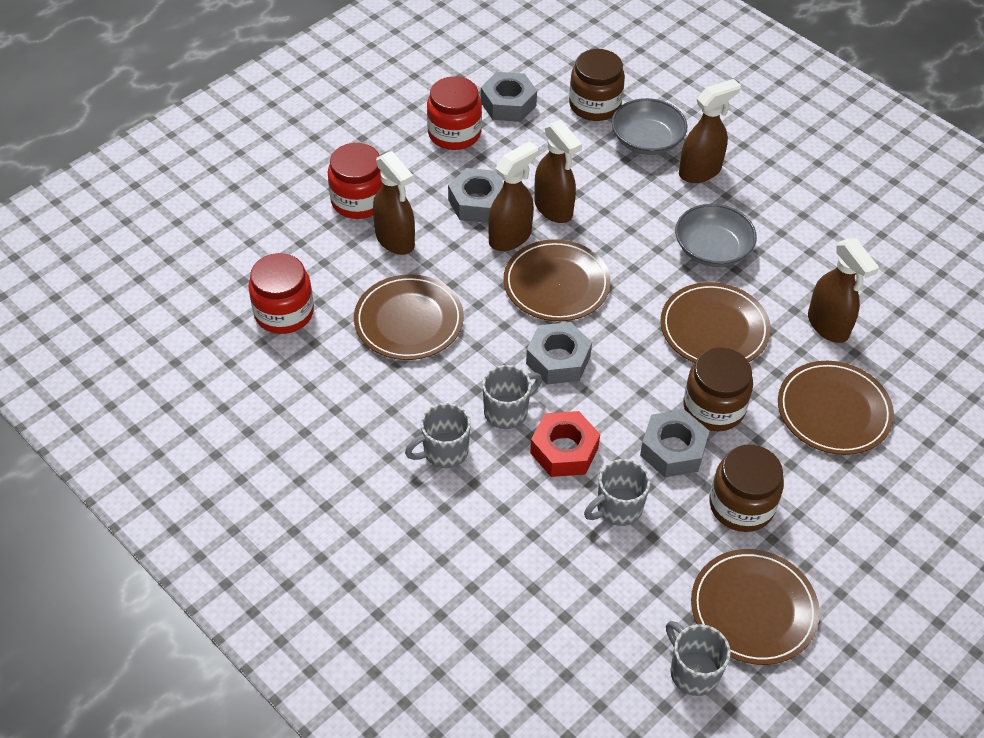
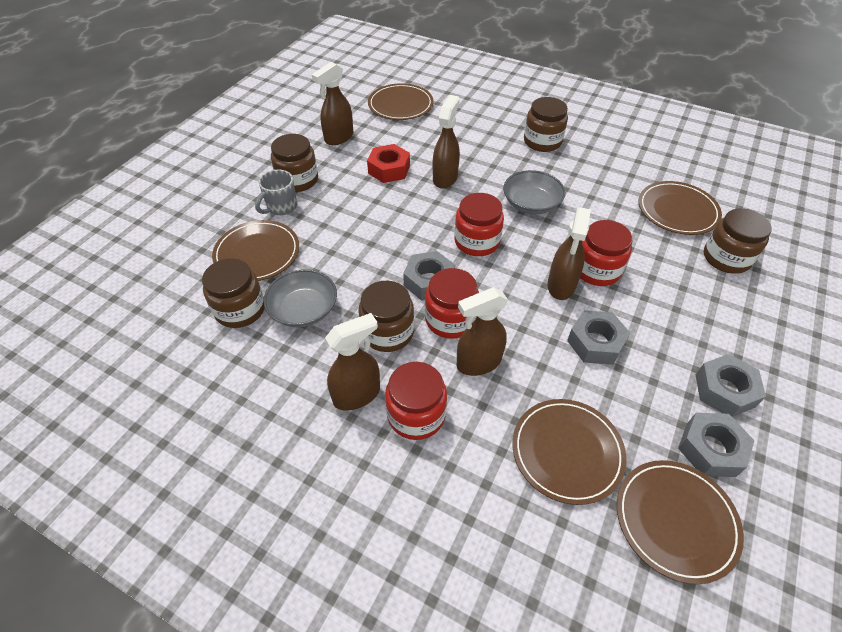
brown jar: [569,49,625,121] [683,348,753,431] [709,445,784,532] = 3 -> [202,258,264,328] [271,134,318,192] [359,281,414,352] [524,97,568,152] [704,208,772,274] = 5
grey mug: [405,403,471,468] [482,365,542,429] [584,459,650,526] [666,621,731,696] = 4 -> [255,169,297,215] = 1
red jar: [248,253,314,334] [328,143,383,219] [427,76,482,150] = 3 -> [385,362,447,440] [425,268,479,339] [454,193,504,256] [580,220,633,286] = 4

